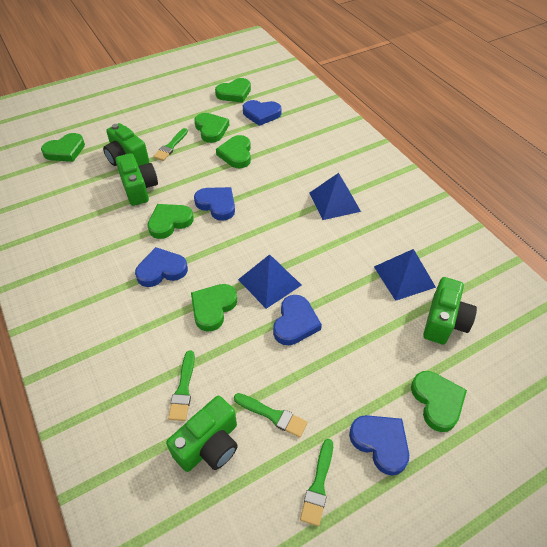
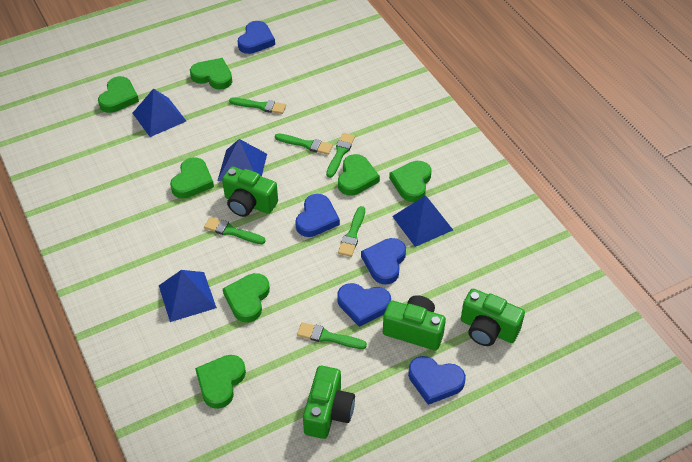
blue pyramid: [238,254,301,309] [310,173,361,220] [374,249,436,301] = 3 -> [133,89,186,137] [159,270,217,322] [217,139,267,181] [392,195,453,247] = 4
green brush: [153,128,188,161] [168,350,195,421] [234,393,307,438] [300,439,333,526] = 4 -> [204,217,266,244] [229,98,286,114] [275,133,333,155] [297,322,367,349] [326,133,355,178] [338,206,365,257] = 6

